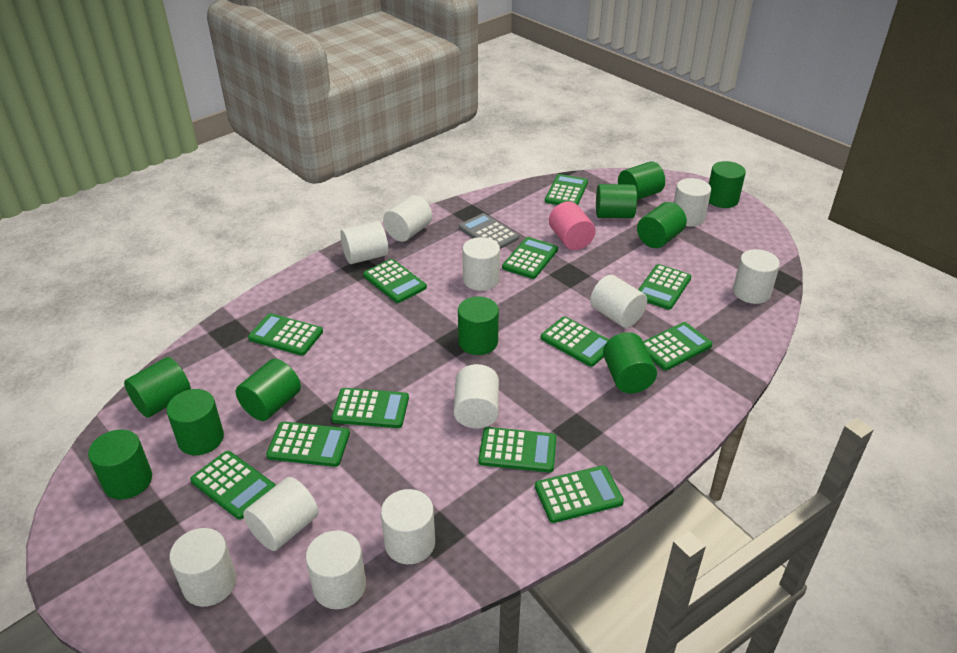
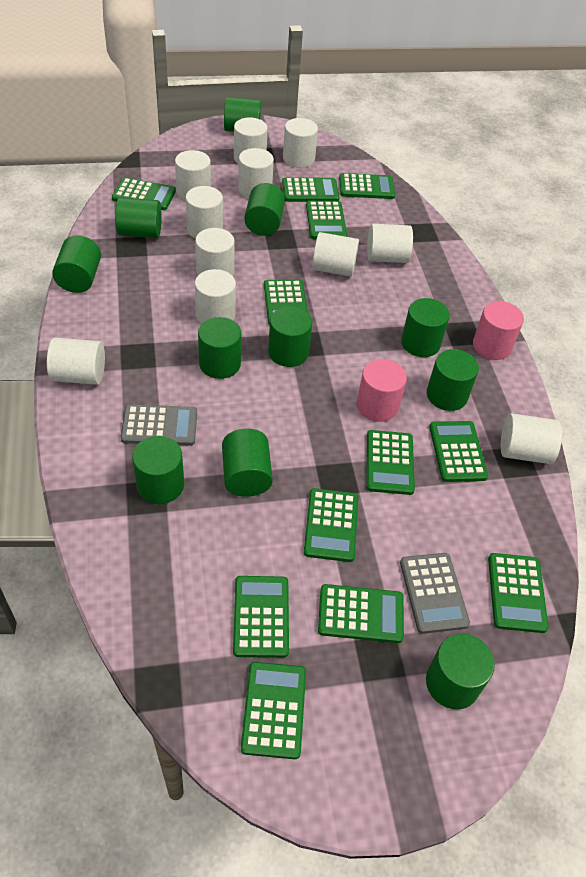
green cylinder: [88,429,152,499] [124,357,191,418] [167,389,224,455] [236,359,301,421] [458,296,499,355] [596,184,637,218] [603,332,657,393] [618,161,665,200] [637,202,687,248] [709,161,746,208] = 10 -> [52,235,101,293] [115,197,162,238] [132,436,184,504] [198,317,242,379] [222,428,273,497] [224,97,261,132] [244,183,285,236] [268,306,312,367] [401,298,450,357] [426,634,495,709] [427,349,479,411] = 11
grey calculator: [459,213,519,249] = 1 -> [120,405,197,446] [400,553,470,634] = 2
pink cylinder: [549,202,596,250] = 1 -> [357,359,407,422] [473,301,524,360] = 2

